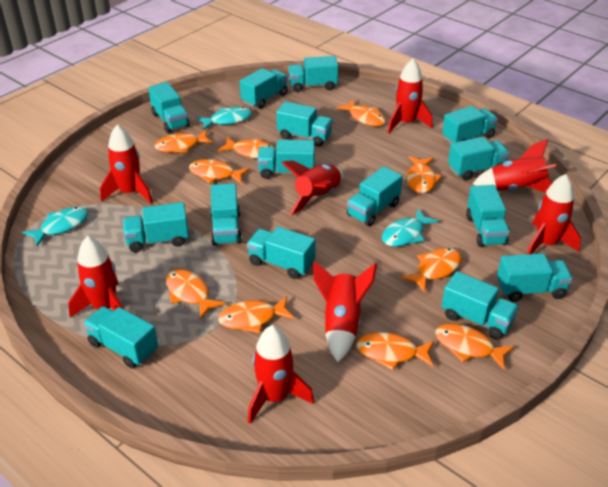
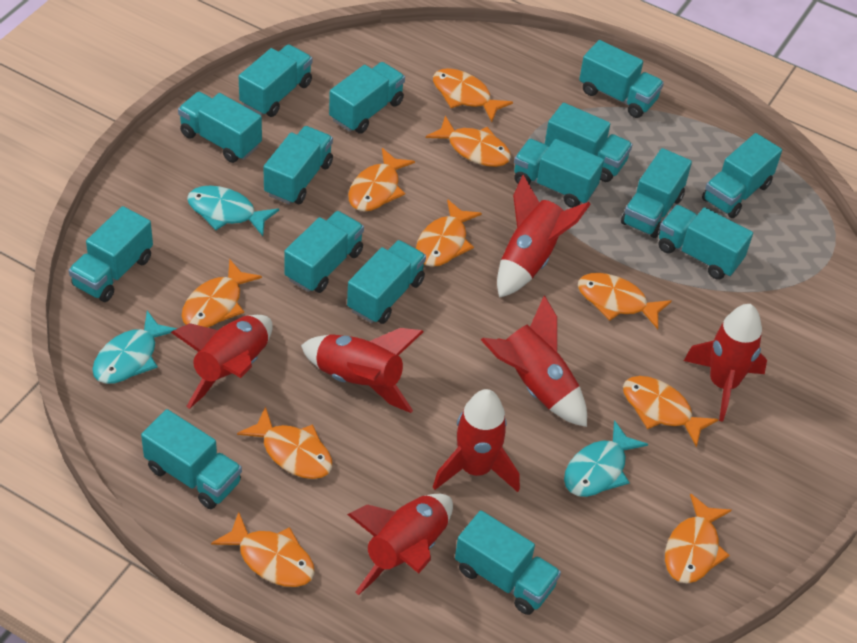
red rocket: [68,236,125,318] [100,124,153,204] [248,325,314,424] [282,160,343,215] [313,261,377,362] [387,59,433,133] [473,139,557,192] [527,174,581,254] = 8 -> [171,315,273,409] [301,328,423,413] [347,494,453,595] [433,389,520,492] [481,295,587,427] [497,175,591,298] [684,304,767,422] = 7

